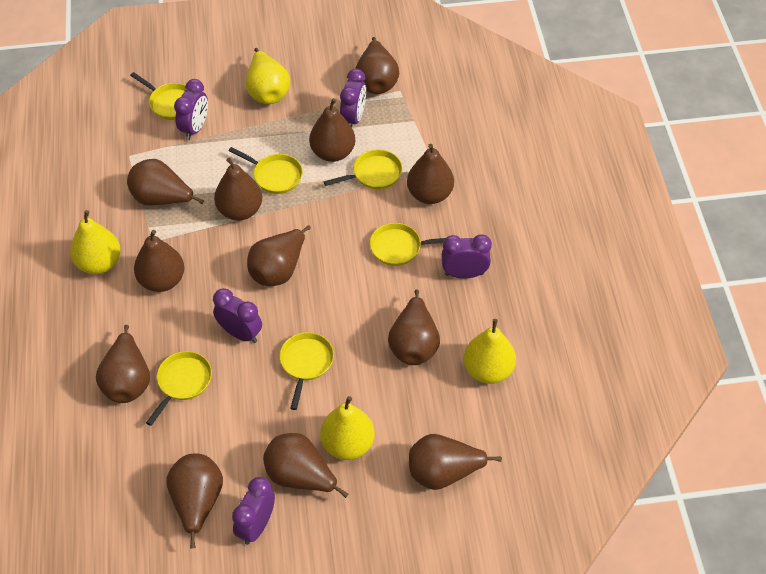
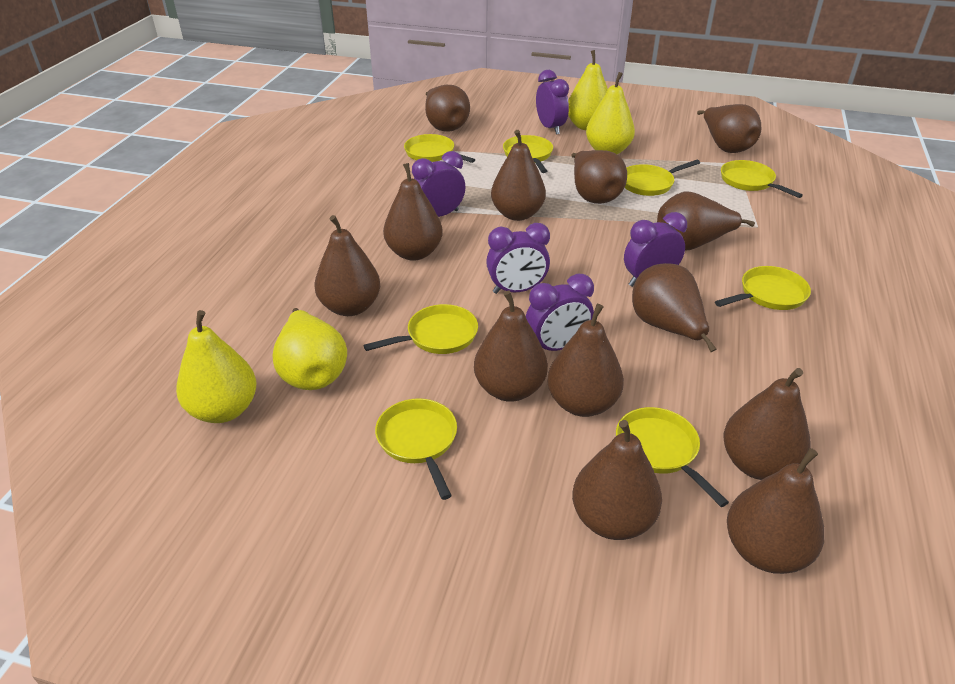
brown pear: [96,325,150,403] [127,159,204,206] [134,230,184,292] [166,453,223,549] [214,158,262,221] [247,225,311,286] [263,433,348,498] [309,98,355,162] [355,37,399,94] [388,290,440,365] [407,144,454,204] [409,434,502,490] = 12 -> [315,215,380,316] [383,163,443,261] [425,85,470,132] [474,291,548,402] [491,130,546,221] [547,304,624,417] [572,150,627,204] [572,420,662,540] [632,263,716,352] [657,191,755,250] [697,104,761,153] [723,368,811,480] [727,448,825,574] = 13
yellow pan: [130,72,187,120] [146,351,212,426] [229,147,303,194] [280,332,334,410] [324,150,402,189] [370,223,445,266] = 6 -> [363,304,478,354] [375,398,457,500] [404,134,475,163] [503,135,553,173] [616,407,729,507] [625,160,700,196] [715,266,811,310] [721,160,803,198] = 8

